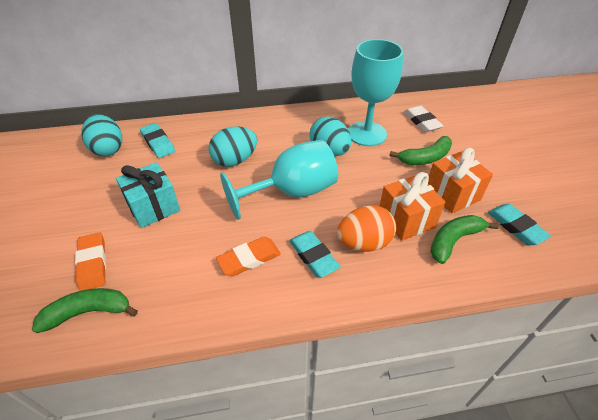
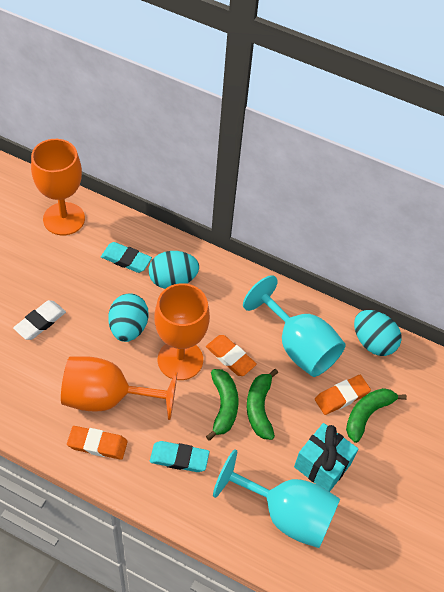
orange egg: [337,205,396,252] = 1 -> none = 0
orange eraser: [75,232,106,291] [216,237,281,276] = 2 -> [67,426,128,460] [206,335,257,376] [315,375,371,415] = 3
orange gift: [380,172,446,241] [428,148,493,214] = 2 -> none = 0
orange goblet: none = 0 -> [31,139,85,236] [61,356,177,420] [154,283,210,380] = 3
turquoise eraser: [140,123,175,158] [289,231,341,278] [488,204,551,245] = 3 -> [101,242,152,273] [150,441,209,472] = 2

